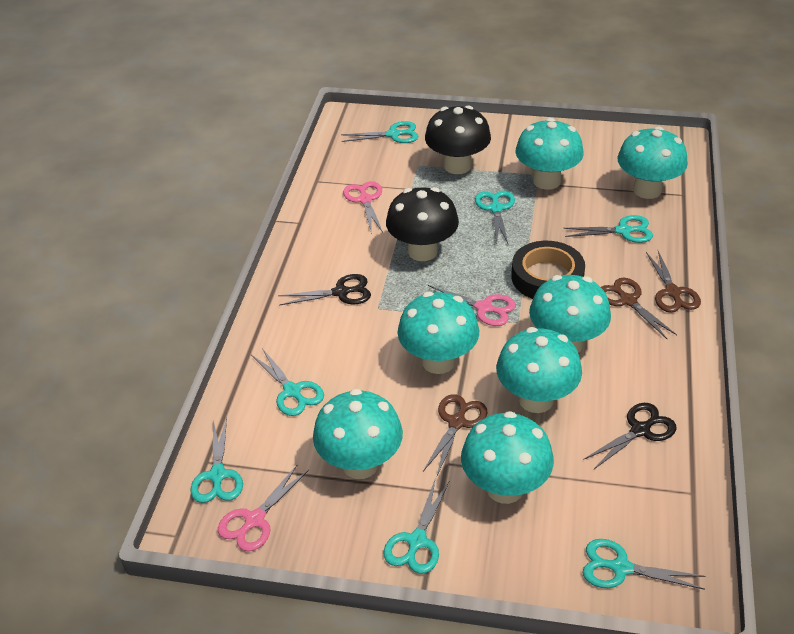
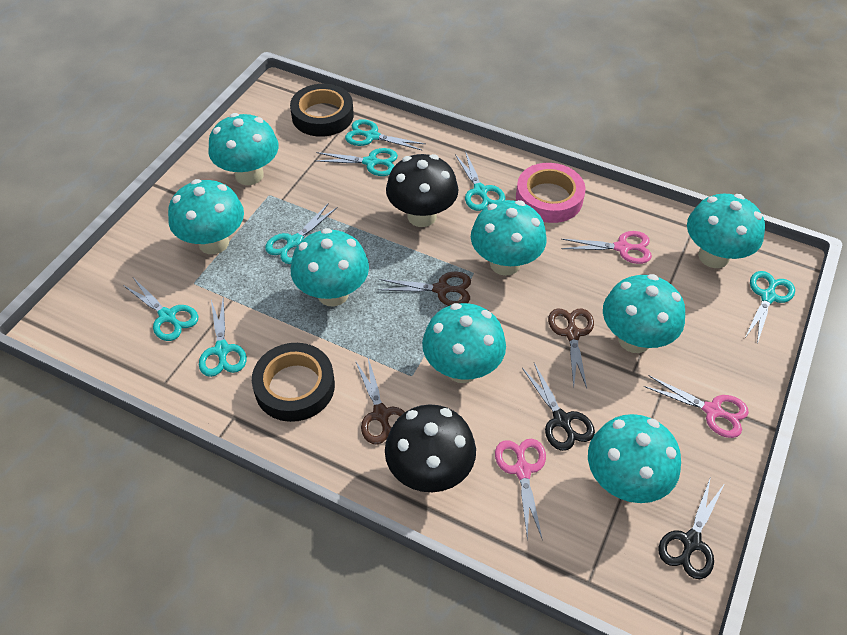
black tape: [511,241,585,299] = 1 -> [252,343,335,422] [290,84,354,137] = 2
pink tape: none = 0 -> [516,163,586,223] = 1
turquoise mushroom: [313,389,403,479] [398,292,479,374] [461,411,554,504] [496,327,582,413] [516,118,584,190] [529,275,611,353] [617,126,688,199] = 7 -> [168,179,244,254] [208,113,279,185] [291,228,369,306] [422,303,506,383] [471,200,547,276] [588,414,681,503] [603,274,685,353] [687,194,765,268] = 8

